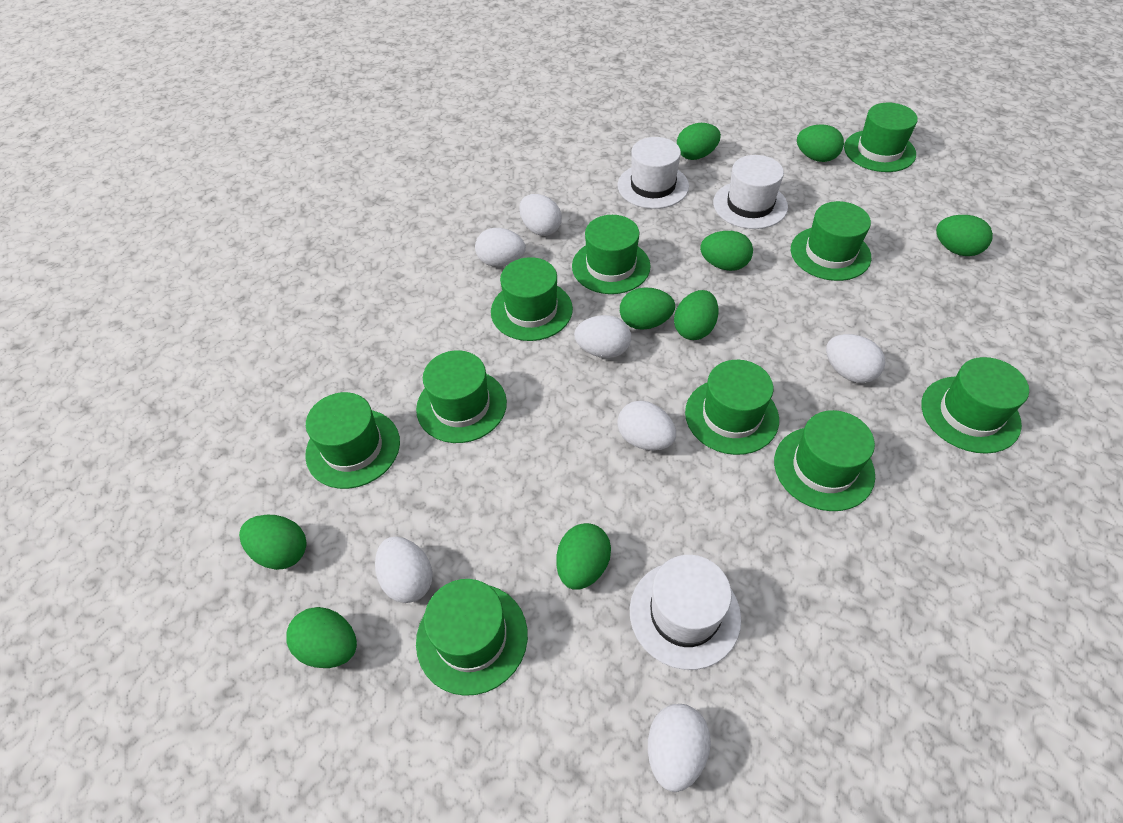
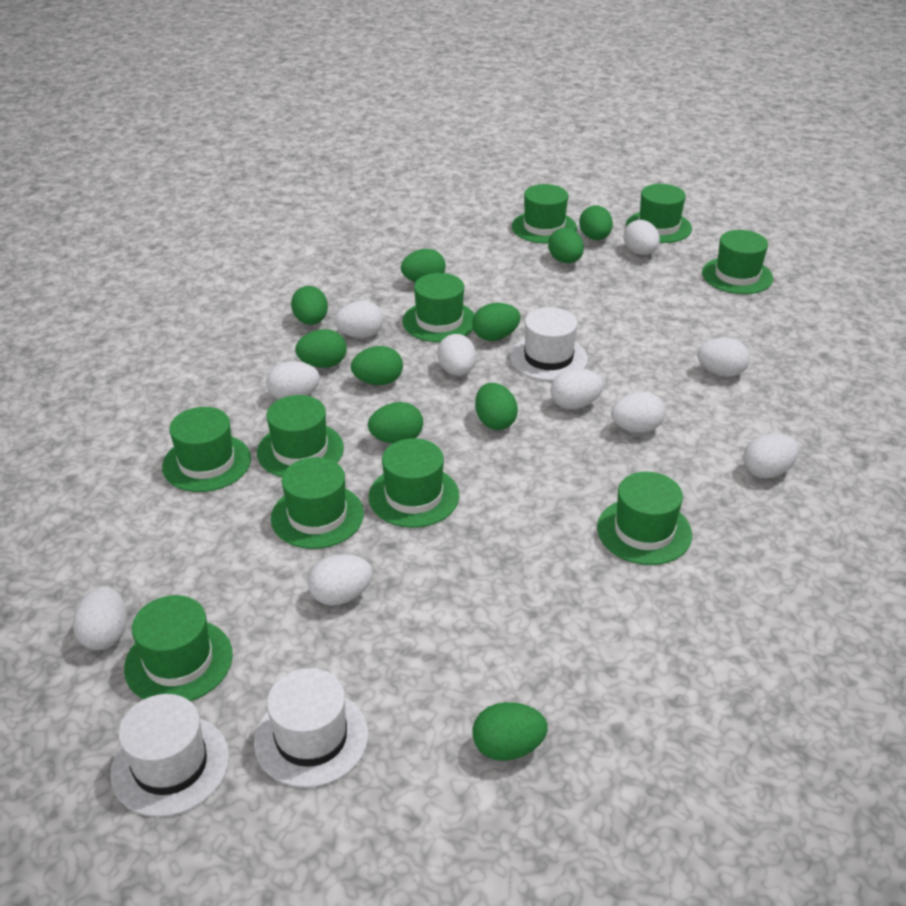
green egg: [239,515,307,570] [286,607,357,668] [557,523,611,590] [620,287,675,330] [674,290,719,340] [677,123,721,160] [700,231,753,271] [797,124,844,162] [936,215,993,256] = 9 -> [291,286,328,325] [295,329,347,368] [351,346,403,385] [368,402,423,444] [401,249,446,282] [472,303,521,341] [473,702,548,761] [475,383,518,430] [548,228,584,263] [579,205,613,240] = 10
white egg: [375,537,433,603] [475,228,526,267] [519,194,562,236] [574,315,631,358] [617,401,676,451] [648,704,711,792] [826,334,886,383] = 7 -> [73,586,127,650] [266,361,320,400] [308,554,373,606] [335,301,384,338] [437,334,476,376] [550,368,604,409] [611,392,665,433] [624,220,660,255] [697,338,750,377] [743,433,799,478] = 10

